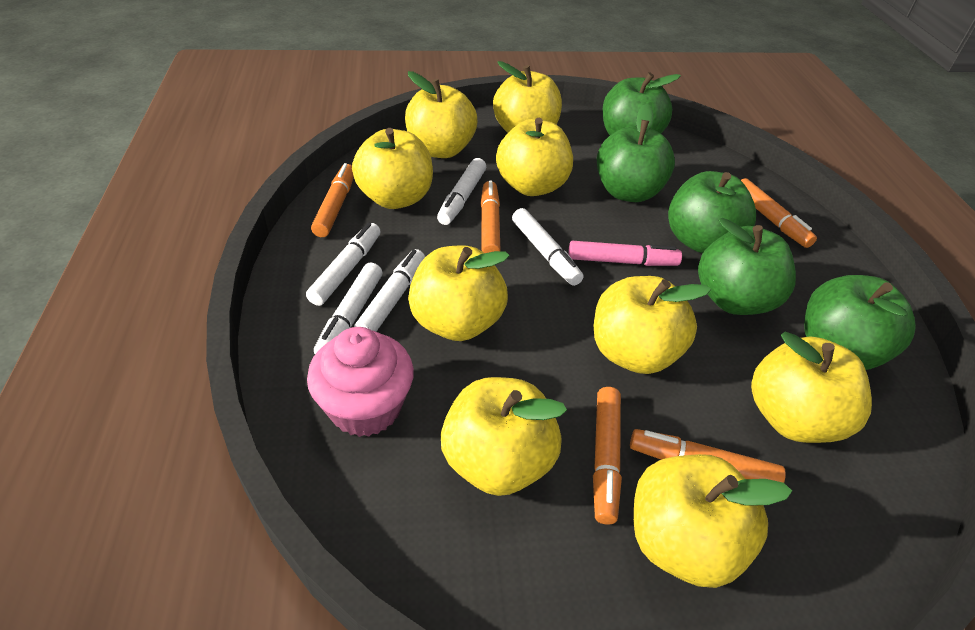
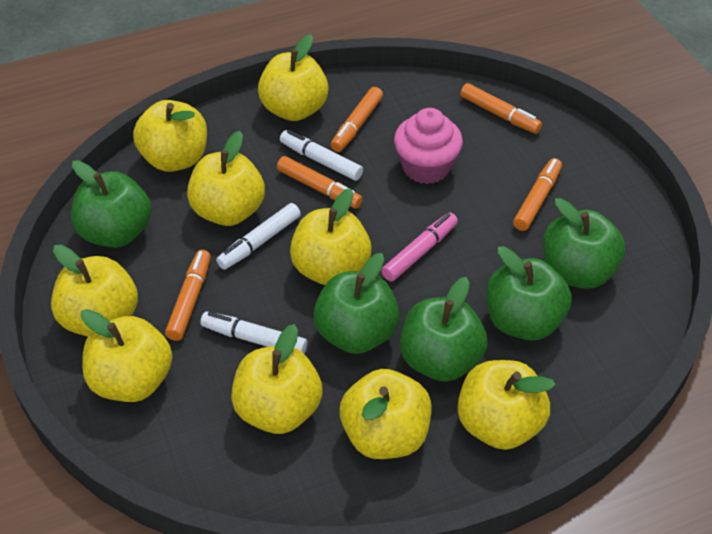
white marker: [306,223,381,306] [314,263,382,354] [354,249,425,332] [437,158,486,225] [512,208,584,286] = 5 -> [200,311,307,353] [216,203,301,270] [280,130,363,181] = 3

